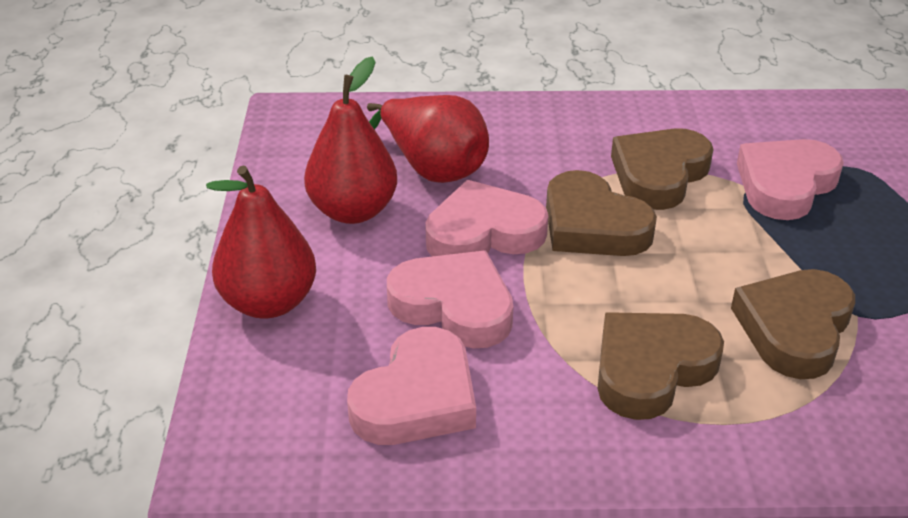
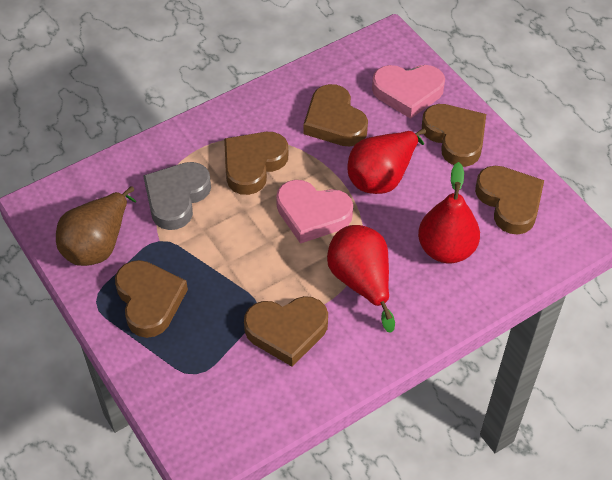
brown heart: [546,170,657,256] [597,312,724,420] [611,128,714,210] [731,269,855,379] = 4 -> [115,260,188,338] [224,132,288,195] [244,296,328,367] [304,84,368,147] [422,104,486,167] [475,166,544,235] = 6
brown pear: none = 0 -> [56,186,136,266] = 1
grey heart: none = 0 -> [143,162,211,230] = 1
pink heart: [347,327,476,445] [387,251,513,348] [425,180,548,256] [737,139,844,220] = 4 -> [276,180,353,244] [372,65,445,119] = 2

